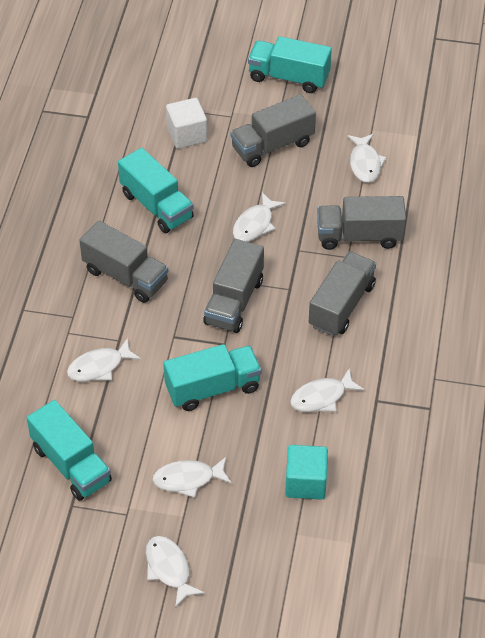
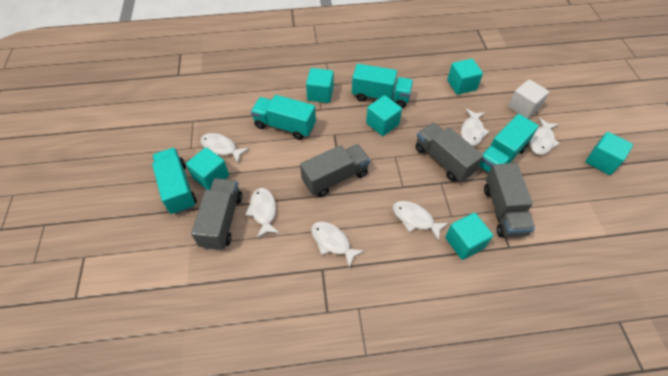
grey truck: [79,221,169,303] [203,239,264,333] [231,94,316,167] [309,252,376,336] [317,196,406,250] = 5 -> [191,178,242,250] [300,144,370,197] [415,123,484,182] [484,163,535,238] = 4
turquoise cube: [285,445,328,500] = 1 -> [186,147,229,190] [306,68,334,103] [366,95,402,136] [445,213,493,260] [447,59,483,95] [586,132,633,175] = 6

